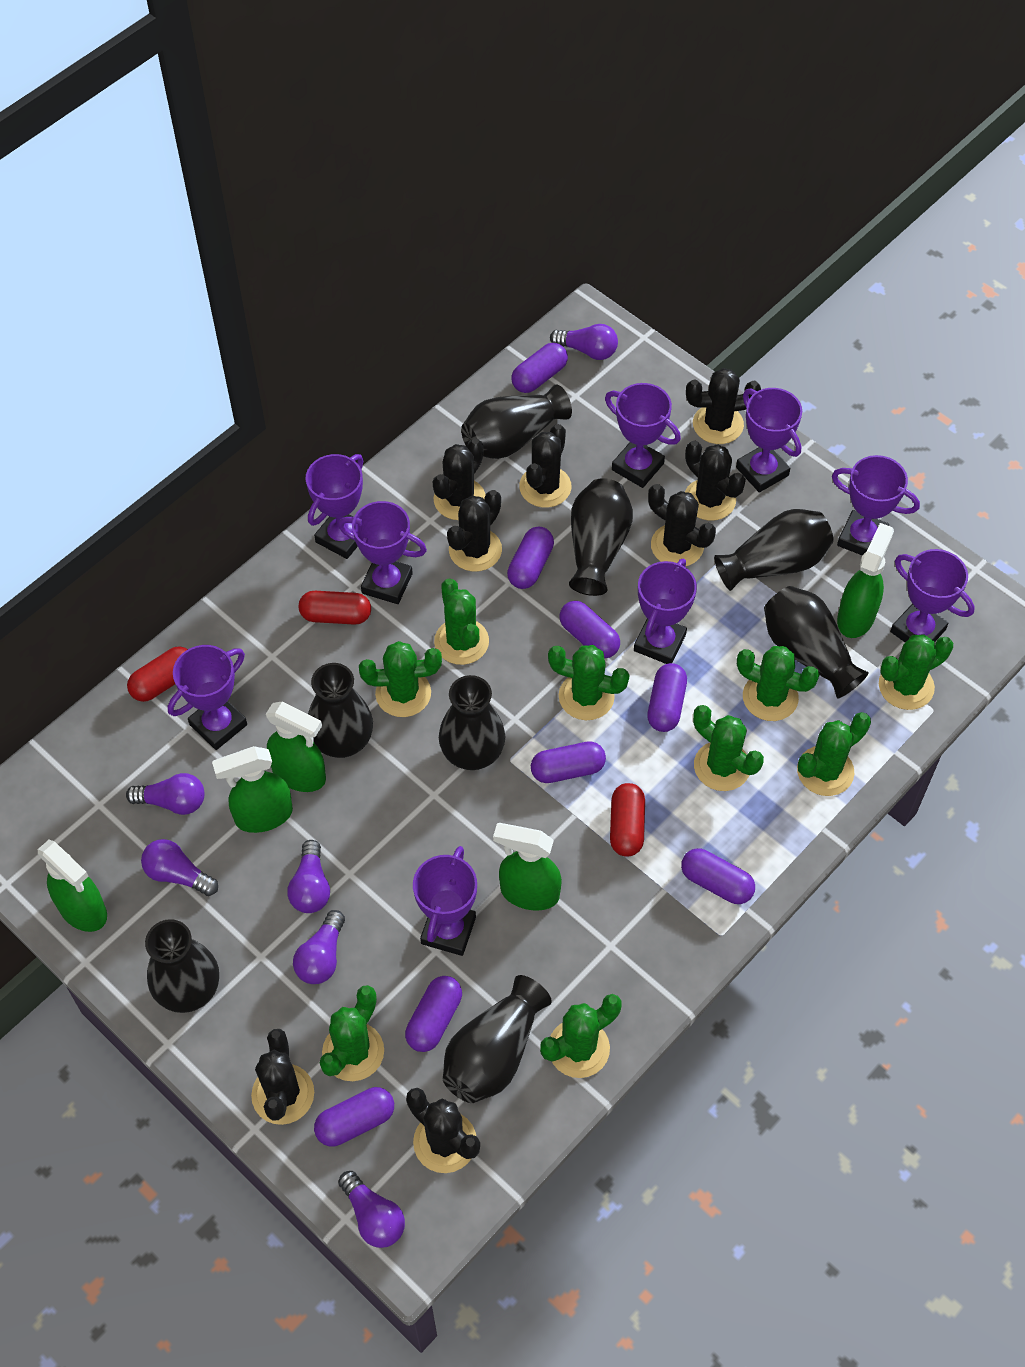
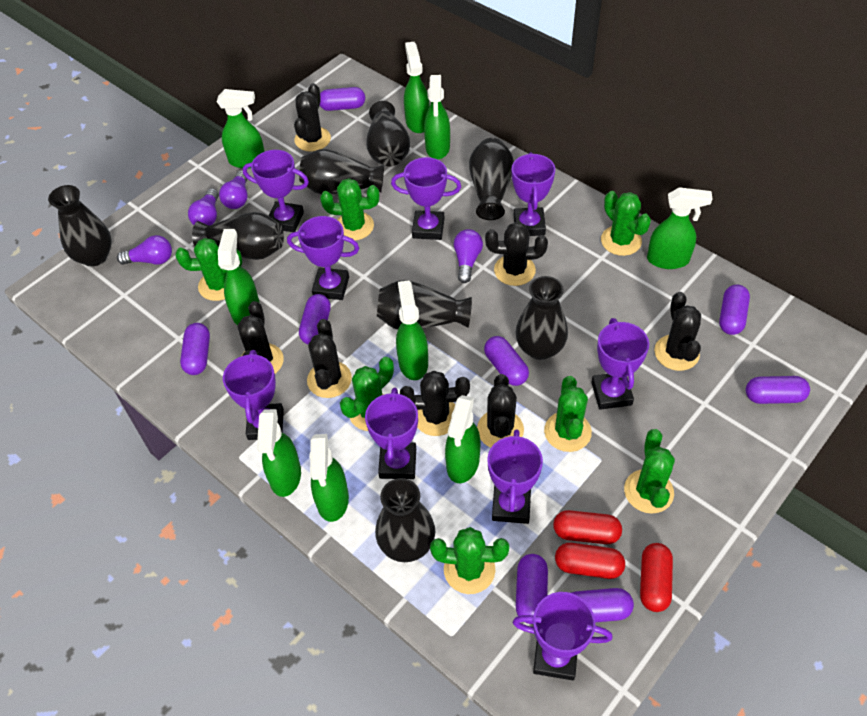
black cactus: [251,1029,314,1125] [406,1088,480,1173] [433,439,486,520] [447,490,502,572] [519,424,571,508] [648,484,716,566] [685,441,746,521] [686,368,761,444] = 8 -> [237,301,284,374] [294,83,331,152] [307,319,352,398] [400,371,470,436] [477,374,524,448] [485,222,548,286] [654,292,701,371] = 7
green cactus: [320,985,384,1081] [359,641,442,717] [434,578,489,665] [540,994,622,1078] [548,645,630,720] [693,705,764,791] [737,646,820,721] [797,712,871,796] [879,634,953,710] = 9 -> [175,238,242,301] [320,178,379,240] [340,357,394,431] [430,527,509,594] [544,376,592,452] [601,191,651,256] [624,429,675,514] = 7
green spray bottle: [38,839,107,932] [212,746,293,833] [266,702,326,792] [493,823,562,911] [837,523,894,638] = 5 -> [217,89,264,169] [218,229,260,325] [257,409,301,497] [309,434,349,522] [396,280,428,380] [404,42,430,133] [424,75,450,159] [445,395,480,483] [647,187,713,269] = 9
purple light bulb: [126,773,205,815] [141,839,218,896] [287,840,330,913] [293,910,345,984] [338,1171,405,1248] [550,324,618,360] = 6 -> [117,235,172,265] [188,188,219,226] [219,170,248,209] [453,229,483,283] = 4

